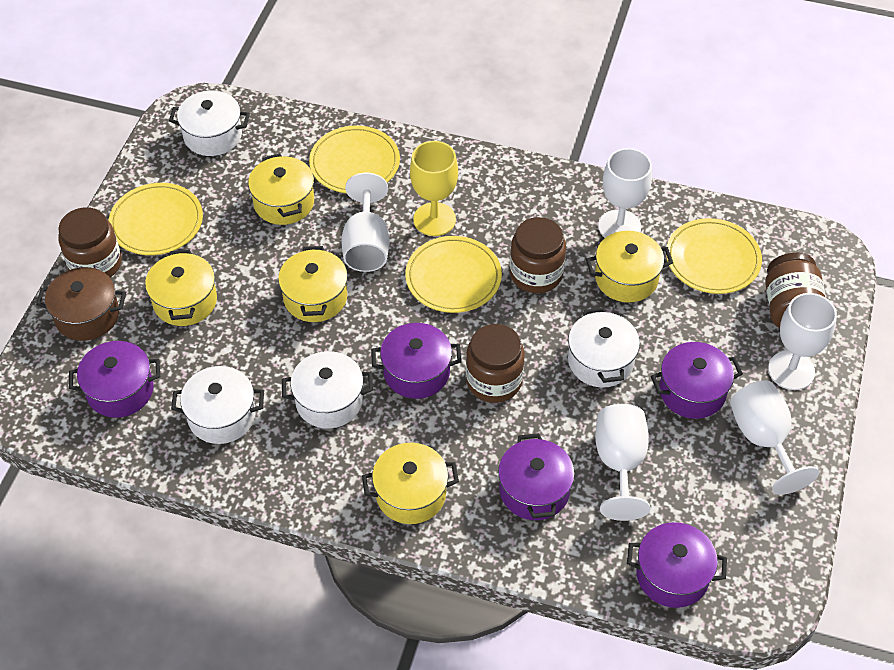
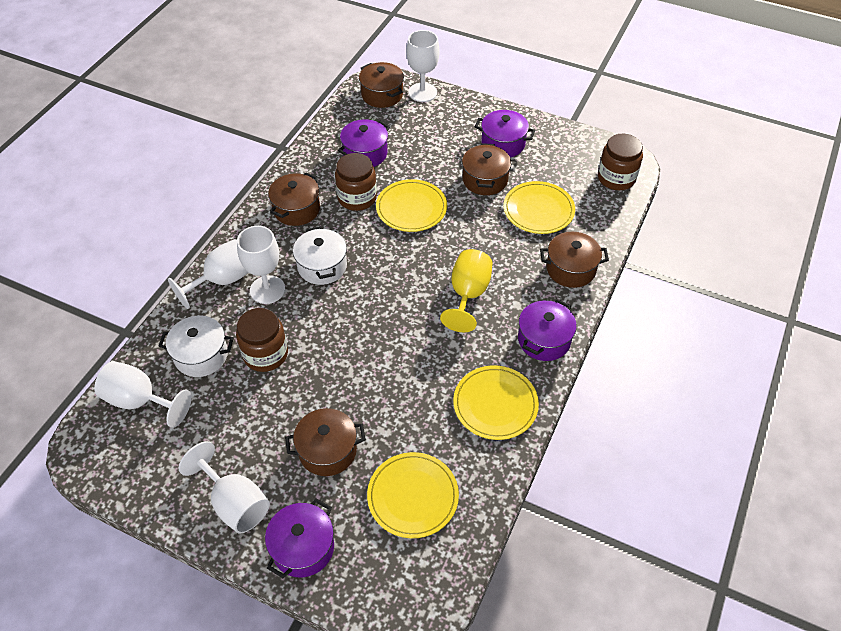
brown jar: [58,207,121,278] [466,324,525,403] [510,217,566,293] [765,253,826,328] = 4 -> [236,308,288,372] [335,153,377,211] [598,134,643,190] = 3
brown pot: [36,267,126,341] = 1 -> [268,172,320,226] [285,408,366,476] [359,62,404,108] [462,143,511,195] [540,232,609,288] = 5
purple pot: [69,341,160,418] [371,323,462,399] [498,433,575,520] [627,522,727,608] [651,342,743,419] = 5 -> [265,498,334,578] [338,119,390,167] [475,110,535,158] [518,299,577,361] = 4
white pot: [169,91,250,156] [171,366,264,444] [282,351,373,429] [568,307,640,388] = 4 -> [159,316,234,377] [293,226,347,285] = 2
yellow pot: [145,249,217,326] [248,153,314,225] [278,246,348,322] [362,443,459,524] [586,231,673,302] = 5 -> none = 0

